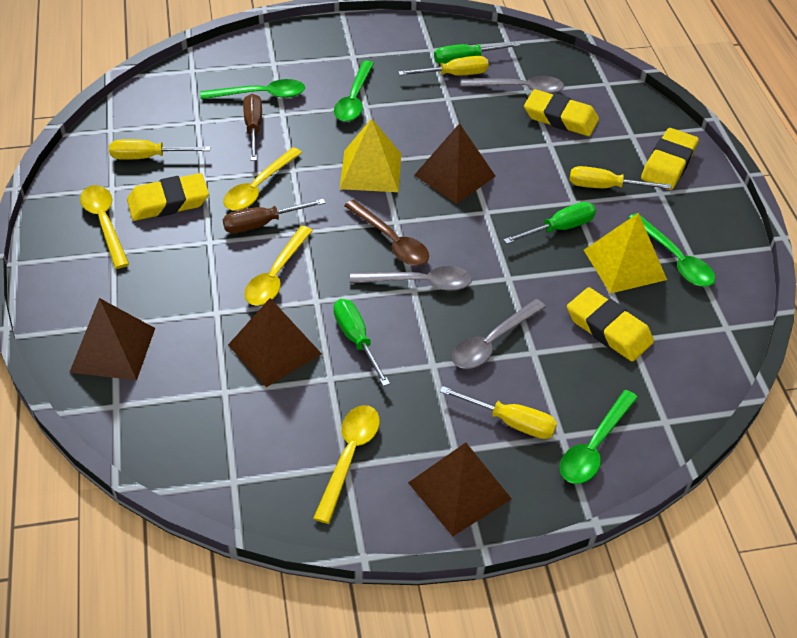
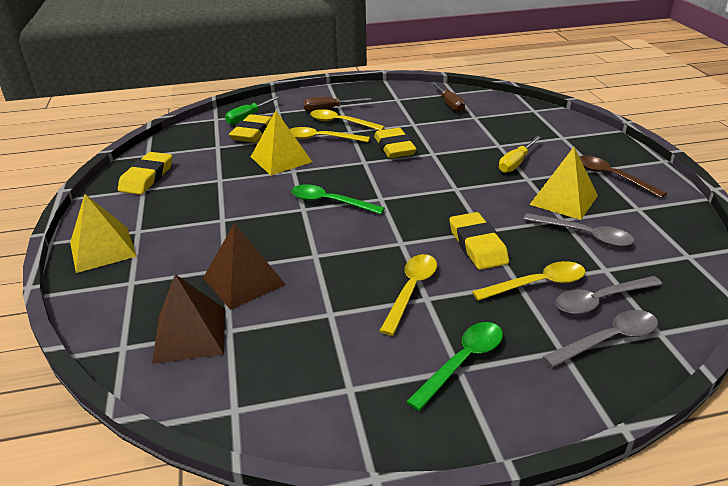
brown pyramid: [69,298,155,380] [228,298,322,387] [408,443,512,536] [414,123,496,204] = 4 -> [152,274,225,364] [203,223,286,310] = 2
green screwdriver: [333,299,390,386] [434,42,521,64] [504,202,596,244] = 3 -> [225,96,280,125] = 1
green spoon: [200,79,305,99] [334,60,374,122] [560,390,638,484] [628,213,715,287] = 4 -> [291,184,385,214] [406,322,503,411] = 2
yellow pyramid: [340,118,401,192] [584,213,667,294] = 2 -> [70,194,137,273] [251,111,312,175] [529,147,598,220] = 3
yellow screwdriver: [109,139,210,160] [398,56,489,75] [440,386,557,439] [570,166,671,189] = 4 -> [499,136,541,173] = 1

